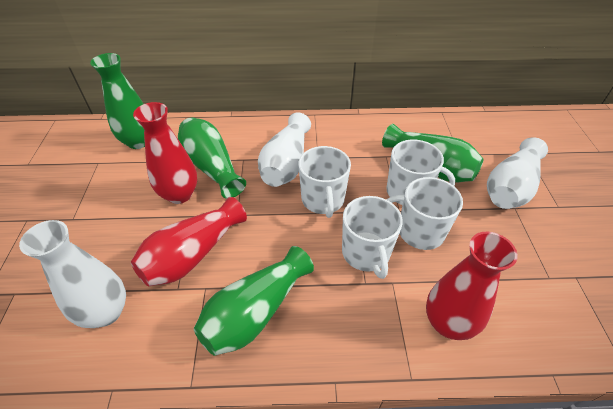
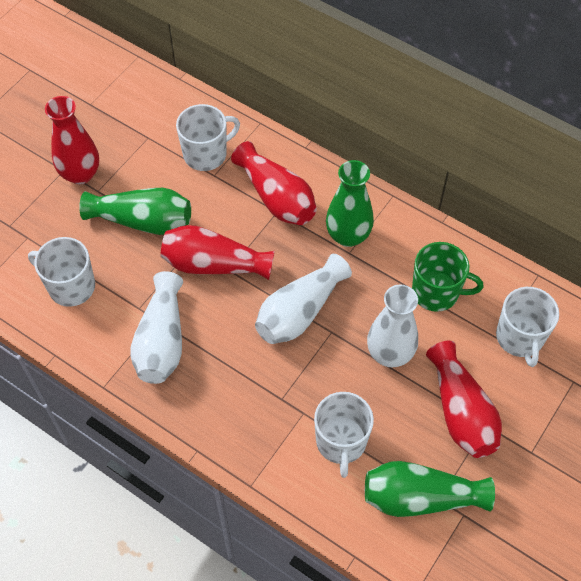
green mug: none = 0 -> [412,242,484,312] = 1
green vase: [90,53,145,149] [178,117,246,198] [194,246,314,356] [382,124,483,182] = 4 -> [79,188,191,235] [326,160,374,247] [365,461,495,517] = 3
red vase: [131,197,247,286] [133,102,197,204] [426,232,518,340] = 3 -> [45,96,99,184] [161,225,275,280] [231,141,317,225] [426,341,502,458] = 4

